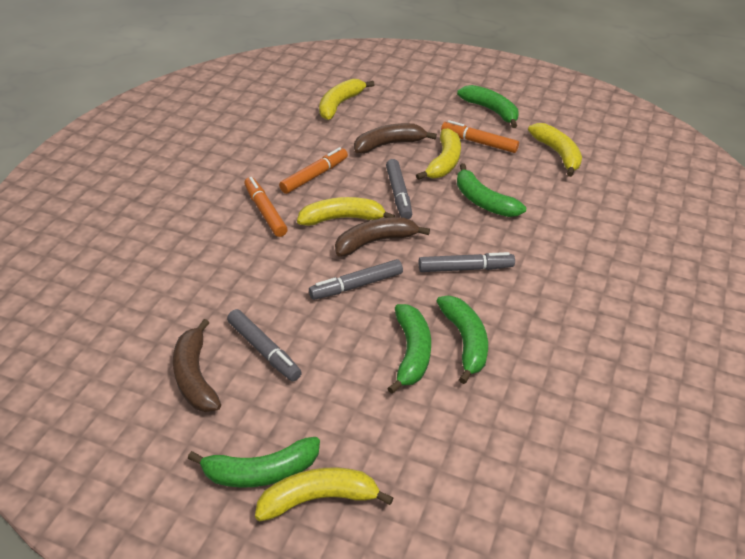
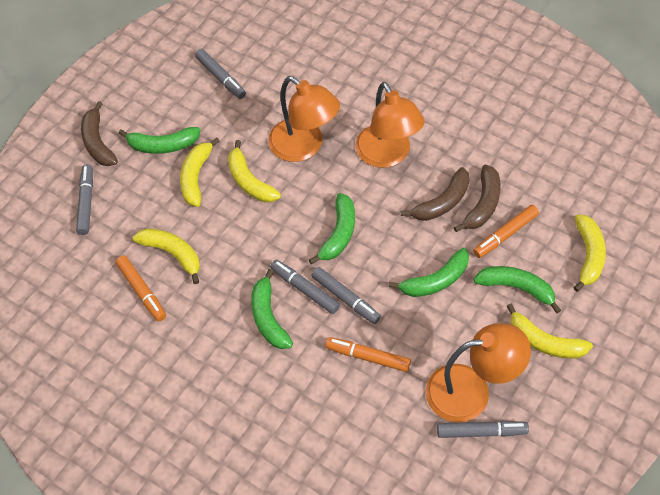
grey marker: [227,309,302,381] [309,259,403,300] [386,159,412,219] [419,252,515,272] = 4 -> [76,165,93,235] [195,49,246,99] [270,260,340,314] [311,267,381,324] [437,421,529,438] = 5
orange lamp: none = 0 -> [268,76,340,162] [355,82,425,168] [426,323,531,422] = 3

